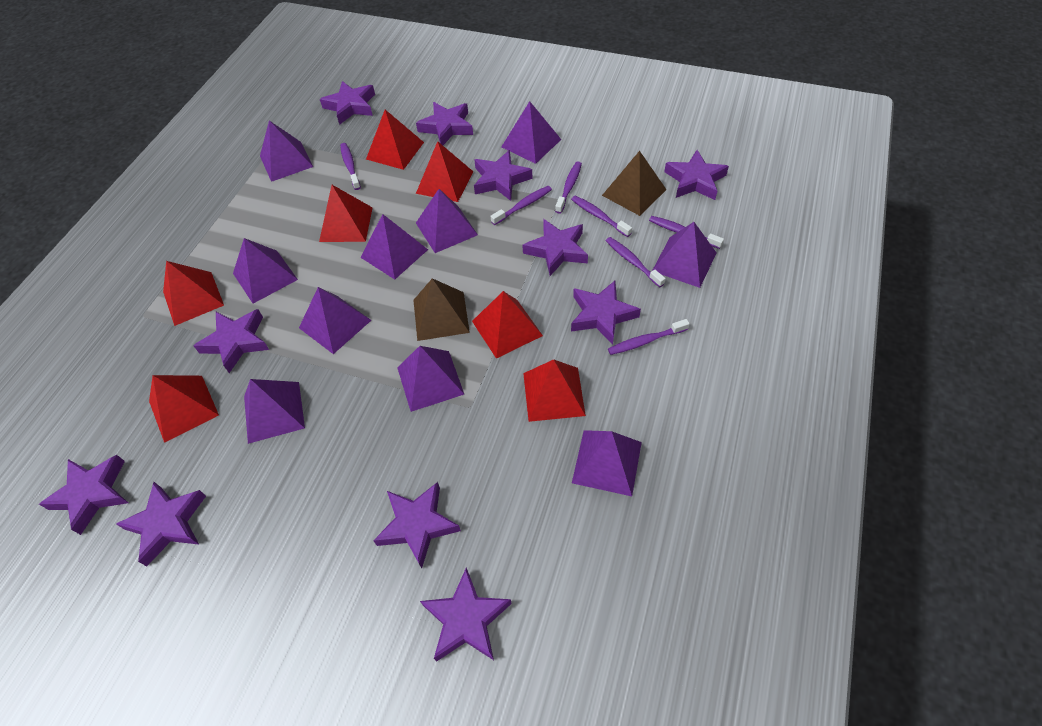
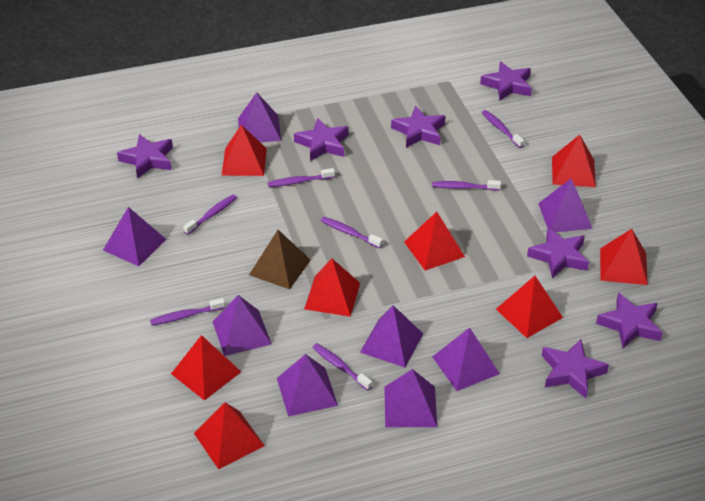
brown pyramid: [413,278,470,341] [602,151,667,216] = 2 -> [249,230,311,289] = 1
purple pyramid: [233,238,298,304] [244,379,305,444] [260,121,313,182] [299,287,371,354] [360,214,428,279] [397,346,464,412] [416,189,478,253] [501,101,561,164] [572,430,642,496] [652,222,716,288] = 10 -> [103,207,166,266] [213,295,272,356] [238,93,281,142] [277,354,338,417] [360,305,423,367] [384,369,437,427] [432,327,500,391] [538,178,593,232] = 8
purple star: [39,455,128,535] [116,482,206,566] [193,309,269,373] [320,81,375,125] [373,482,461,568] [416,102,473,145] [420,567,512,662] [474,150,533,201] [522,219,588,276] [571,281,641,345] [664,150,729,200] = 11 -> [117,134,173,179] [294,118,348,161] [391,106,446,148] [480,61,532,101] [527,227,589,278] [542,339,609,398] [596,293,663,349] = 7
red pyramid: [149,375,219,443] [163,261,224,326] [319,185,373,242] [366,110,424,170] [416,141,473,202] [472,291,543,359] [523,359,586,422] = 7 -> [171,335,241,401] [194,402,265,470] [222,125,267,176] [304,258,360,317] [404,212,465,271] [496,276,563,338] [552,135,596,187] [600,229,648,285] = 8

